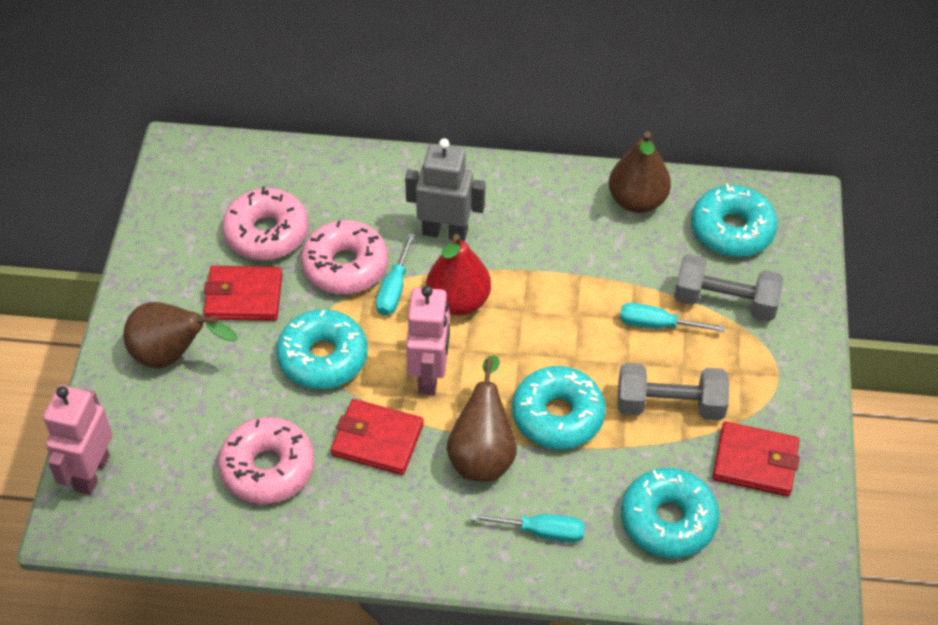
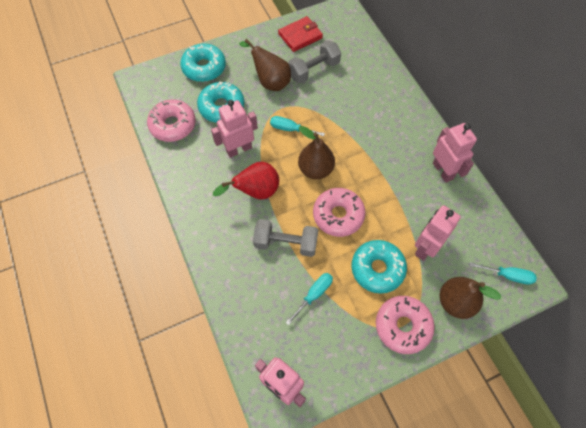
grey robot: [405,138,485,241] = 1 -> none = 0
pink robot: [43,385,112,495] [406,286,450,395] = 2 -> [211,100,258,158] [255,357,306,407] [415,205,461,261] [433,123,477,183] = 4
red wallet: [204,266,283,321] [331,399,424,475] [712,422,800,496] = 3 -> [278,16,323,52] = 1
turquoise donut: [276,309,368,389] [512,366,606,449] [621,468,719,558] [691,184,778,257] = 4 -> [180,44,226,82] [197,82,244,123] [351,240,407,294] = 3

